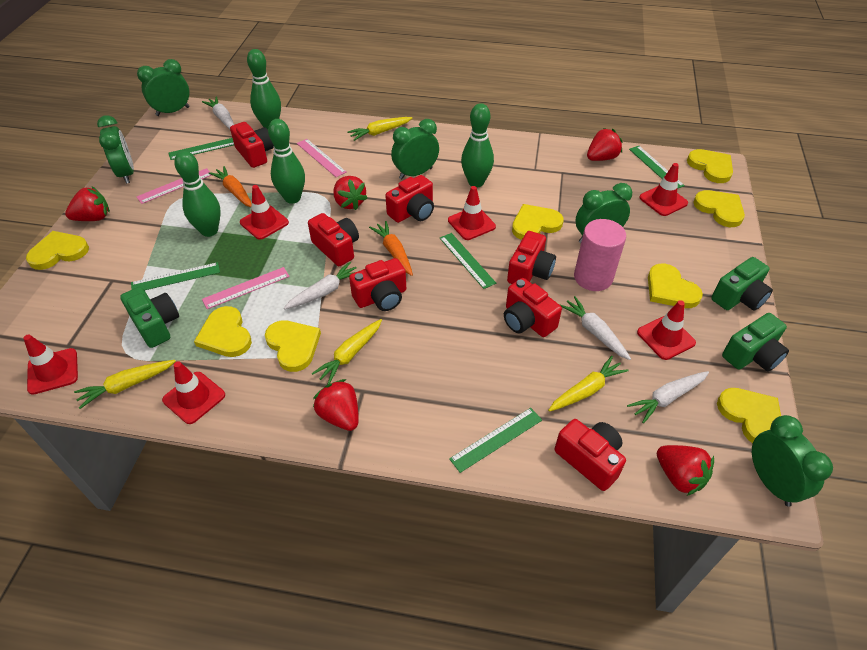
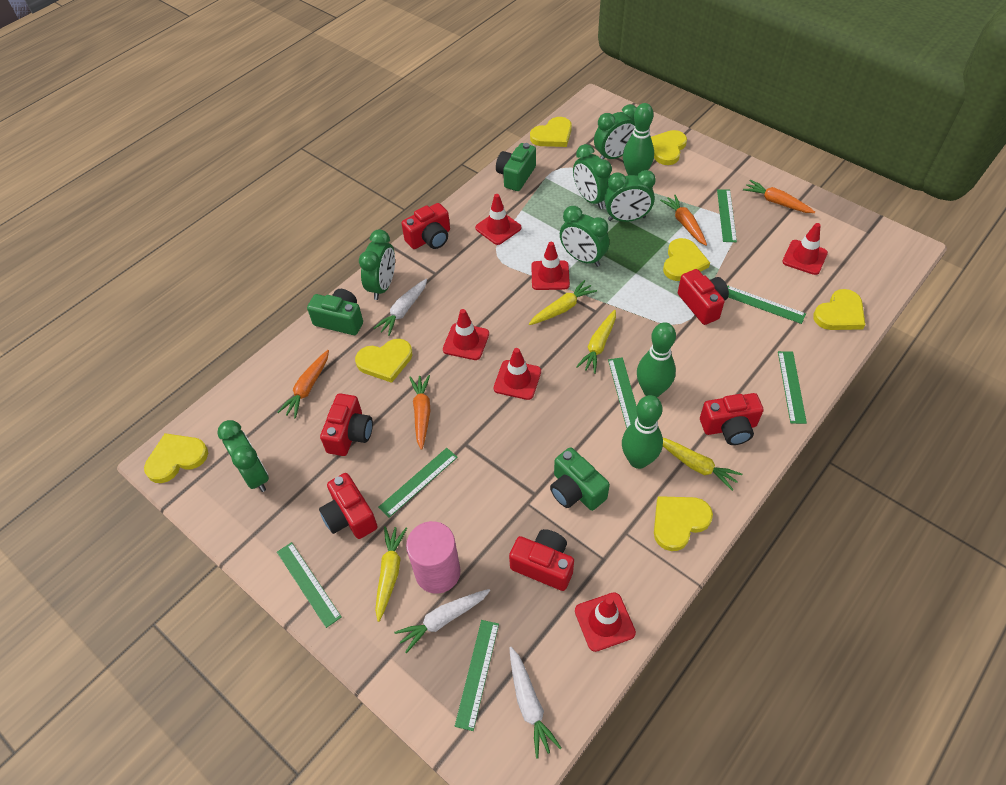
green bowling pin: [174,151,221,237] [247,49,281,129] [268,119,305,204] [461,103,494,188] = 4 -> [622,395,663,469] [623,103,654,176] [637,322,676,397] = 3
green clock: [97,115,134,184] [137,59,190,116] [391,119,439,179] [576,183,632,243] [752,415,833,506] = 5 -> [217,420,269,492] [359,230,395,300] [560,206,609,267] [573,144,612,209] [594,104,637,159] [604,170,656,222] = 6
green ruler: [131,262,220,291] [168,138,234,160] [440,233,496,289] [449,408,542,473] [629,146,685,189] = 5 -> [277,542,342,628] [378,448,458,518] [455,620,499,731] [608,357,638,428] [717,189,737,242] [727,286,806,324] [778,351,807,424] = 7
orange carrot: [209,166,251,207] [369,221,413,276] = 2 -> [278,350,329,419] [409,375,431,450] [660,195,707,246] [743,180,815,213] = 4
pink ruler: [137,168,212,204] [202,267,290,309] [297,139,347,177] = 3 -> none = 0
red camera: [230,122,274,168] [308,213,359,266] [349,258,406,311] [385,175,434,223] [504,278,562,337] [507,231,556,284] [555,419,626,491] = 7 -> [319,473,378,539] [320,393,373,456] [401,203,450,249] [509,529,574,591] [678,269,729,325] [700,393,763,445] = 6
red strawberry: [65,187,110,221] [313,379,359,431] [333,176,368,210] [587,128,623,161] [657,445,714,496] = 5 -> none = 0
white carrot: [202,97,234,129] [284,262,356,309] [560,296,631,360] [627,371,709,423] = 4 -> [374,279,427,336] [394,589,490,653] [509,647,562,758] = 3
yellow heart: [26,231,89,270] [194,306,252,357] [265,320,321,372] [512,204,563,240] [648,264,703,308] [687,149,733,183] [693,190,745,227] [717,388,781,443] = 8 -> [144,433,208,483] [355,339,413,383] [530,117,572,147] [651,130,687,165] [654,496,713,551] [663,238,710,281] [813,289,865,330] = 7

